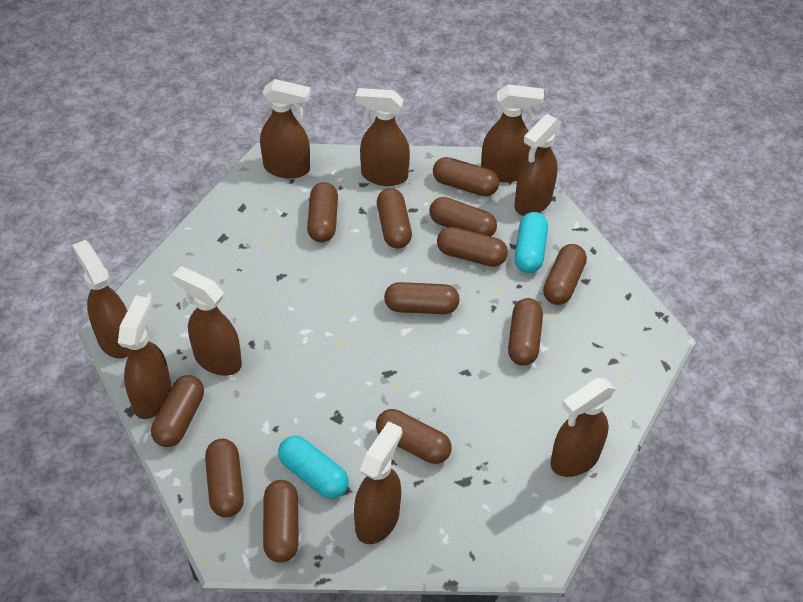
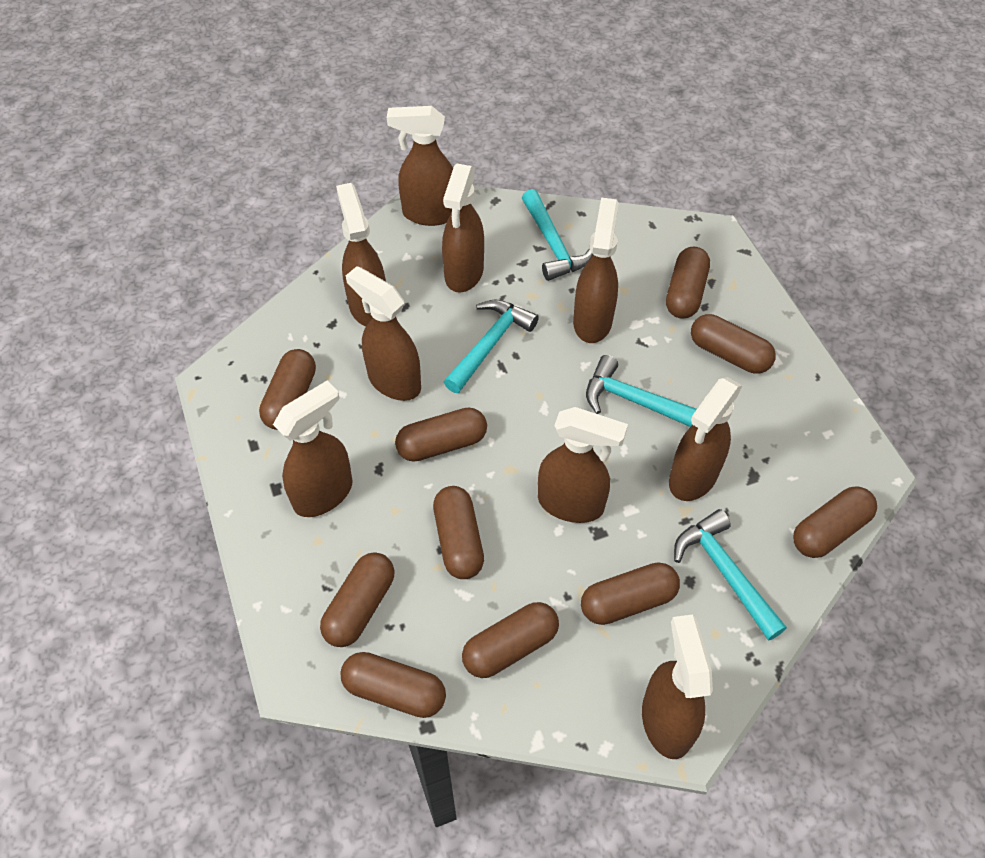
brown capsule: [151,375,204,447] [205,439,244,517] [263,480,299,563] [307,182,338,242] [376,409,452,464] [377,188,412,248] [384,282,460,314] [429,197,497,237] [433,157,499,196] [437,227,508,267] [508,298,543,366] [543,244,587,305] = 12 -> [259,349,316,430] [320,552,395,647] [341,652,446,718] [395,407,487,462] [433,486,484,579] [462,602,559,678] [581,563,680,625] [666,247,710,319] [691,314,776,374] [793,486,877,558] = 10
turquoise capsule: [278,436,349,499] [515,212,548,273] = 2 -> none = 0
turquoise hammer: none = 0 -> [444,300,539,393] [522,189,593,281] [586,355,697,427] [674,509,787,641] = 4

